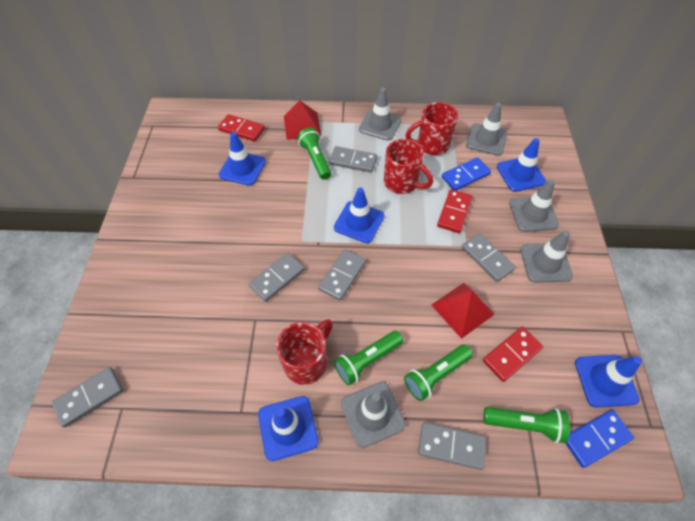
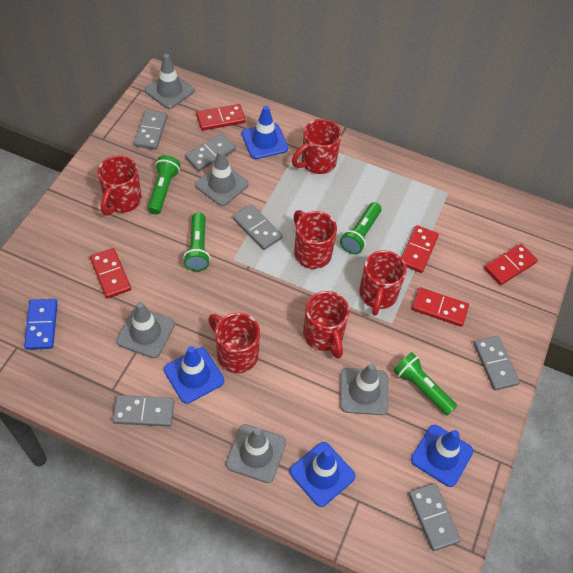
blue domino: [442,157,491,191] [565,410,634,468] = 2 -> [24,299,58,350] = 1
blue traffic cone: [218,132,266,186] [258,396,319,461] [334,188,384,243] [497,138,546,192] [575,355,642,408] = 5 -> [164,346,224,404] [242,106,288,159] [289,442,355,507] [411,425,473,487] = 4
red domino: [218,114,265,141] [437,189,472,233] [483,327,543,382] = 3 -> [90,248,131,299] [196,104,246,131] [401,225,439,273] [412,287,469,327] [484,244,538,285] = 5
red mug: [276,319,333,385] [384,139,433,194] [405,102,458,155] = 3 -> [97,156,142,216] [208,313,260,373] [292,119,342,174] [294,210,337,269] [303,291,349,359] [359,250,407,316] = 6
red pyramid: [284,100,322,140] [432,283,495,339] = 2 -> none = 0

